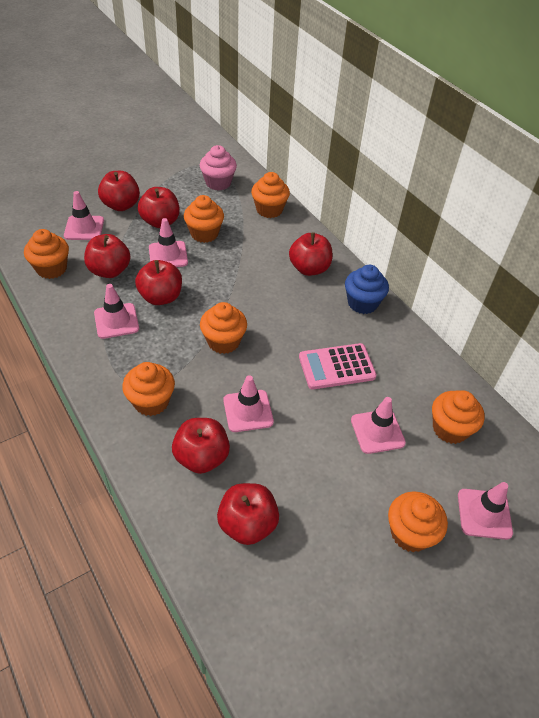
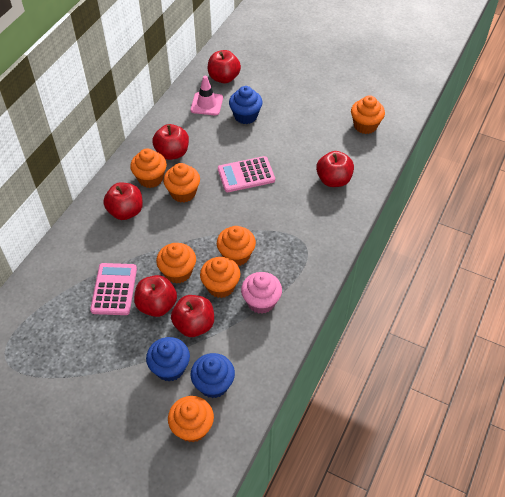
blue cupcake: [345,265,389,314] = 1 -> [146,337,190,382] [190,353,235,398] [229,86,263,124] = 3
pink calculator: [299,343,377,389] = 1 -> [90,263,137,315] [218,156,275,192] = 2
pink traffic cone: [64,191,104,240] [94,284,139,339] [149,218,188,267] [223,375,274,432] [351,397,406,454] [458,482,513,540] = 6 -> [191,76,223,115] = 1
red apple: [84,234,130,278] [98,171,140,211] [135,260,182,305] [138,187,180,228] [172,418,230,474] [217,483,279,545] [289,232,332,276] = 7 -> [103,182,143,220] [134,275,177,317] [152,124,189,160] [171,295,214,337] [208,50,241,83] [316,151,354,187] = 6

